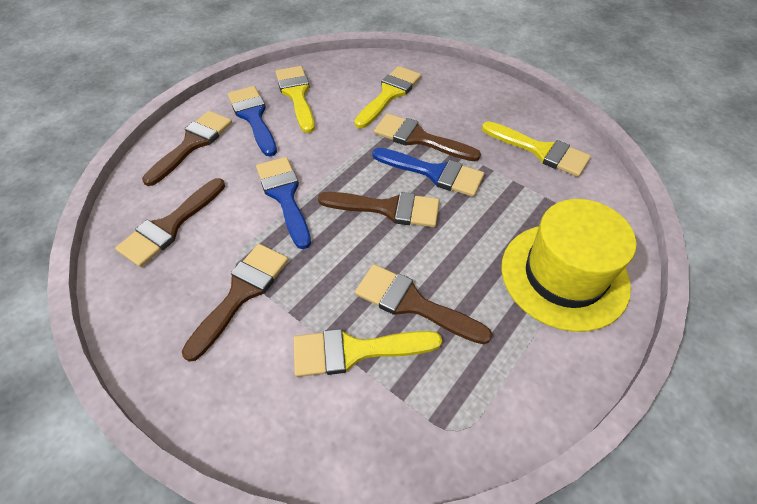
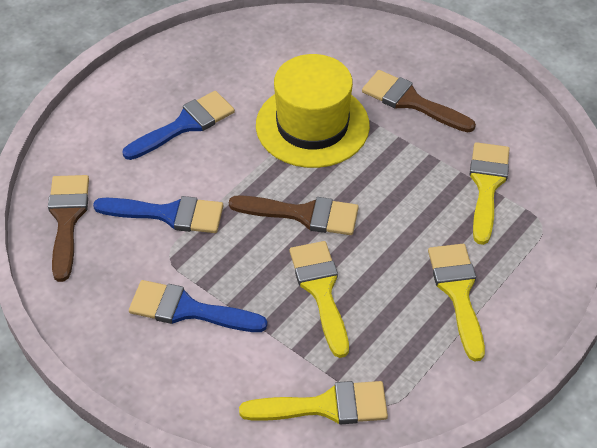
brown brush: [115,178,225,267] [142,111,232,186] [182,244,289,362] [318,192,439,227] [355,264,492,345] [374,113,481,161] = 6 -> [48,175,89,282] [229,195,359,235] [362,70,476,132] = 3

